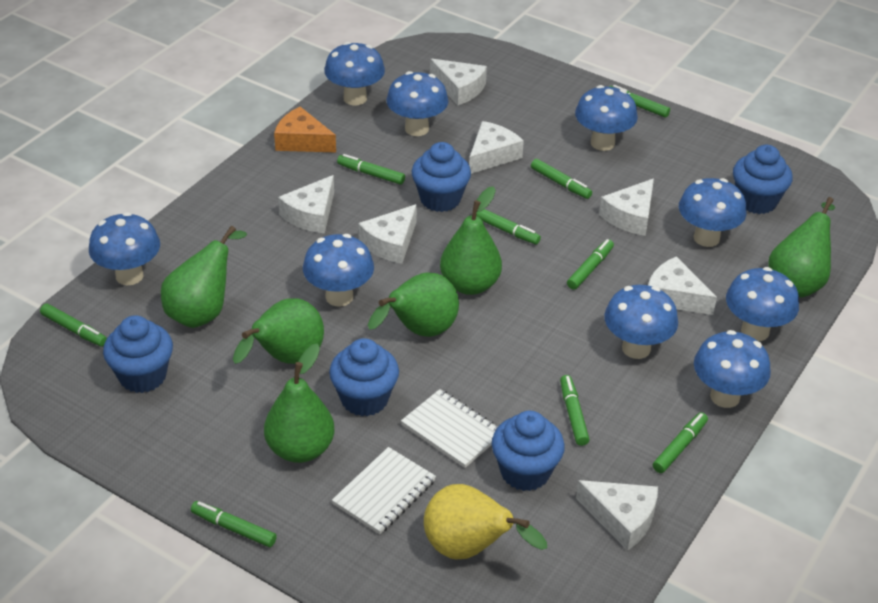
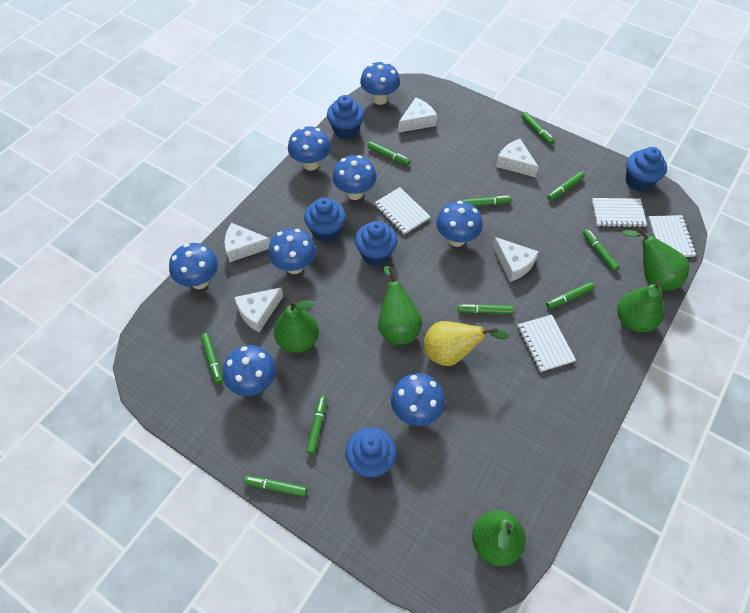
blue mushroom: [89,212,160,285] [303,234,374,307] [324,42,385,105] [386,71,448,136] [575,85,638,151] [604,285,678,359] [679,178,747,247] [694,330,771,408] [726,267,799,341] = 9 -> [169,243,218,289] [223,345,276,396] [268,228,316,274] [288,126,331,171] [332,155,377,200] [360,62,400,105] [391,373,445,426] [436,201,483,247] = 8
green marker: [40,303,107,347] [191,501,277,547] [337,154,405,185] [476,209,541,244] [531,159,592,199] [560,375,589,446] [567,239,614,290] [609,85,670,118] [653,412,708,473] = 9 -> [200,333,223,384] [243,475,307,497] [306,396,327,455] [367,141,410,166] [458,304,514,314] [462,196,512,206] [521,112,555,145] [546,282,595,309] [547,171,585,201] [583,229,620,271] = 10
green pear: [161,226,247,328] [233,298,324,364] [264,343,334,463] [368,272,459,337] [440,186,502,295] [768,197,835,297] = 6 -> [274,300,319,353] [378,266,422,345] [472,510,526,566] [617,282,664,332] [621,228,689,291] = 5
orange cheese: [274,107,336,153] = 1 -> none = 0
white cheese: [278,175,334,233] [358,204,417,264] [430,59,487,105] [469,121,524,174] [576,480,658,551] [599,179,654,236] [648,256,717,315] = 7 -> [225,223,270,262] [234,287,283,332] [398,97,437,133] [493,237,539,282] [496,139,539,177] = 5
white notebook: [332,447,436,534] [401,389,498,468] = 2 -> [374,187,431,235] [517,315,576,372] [592,198,647,227] [648,215,696,257] = 4

